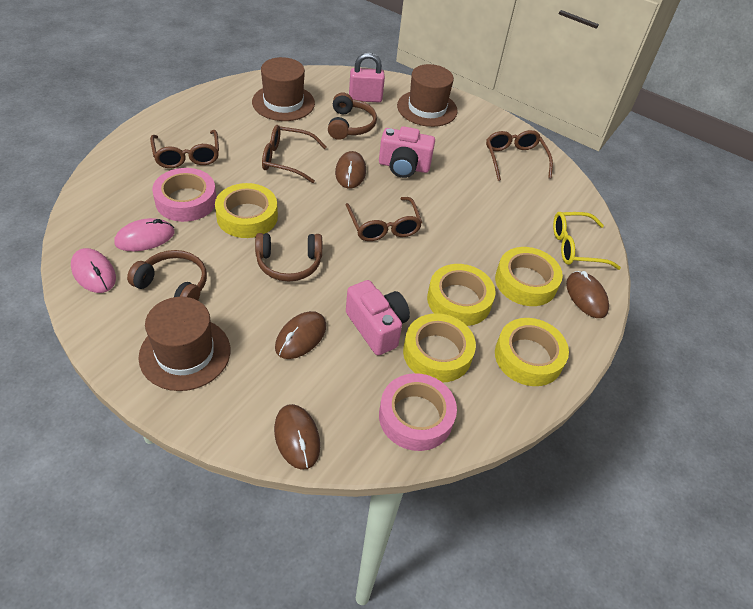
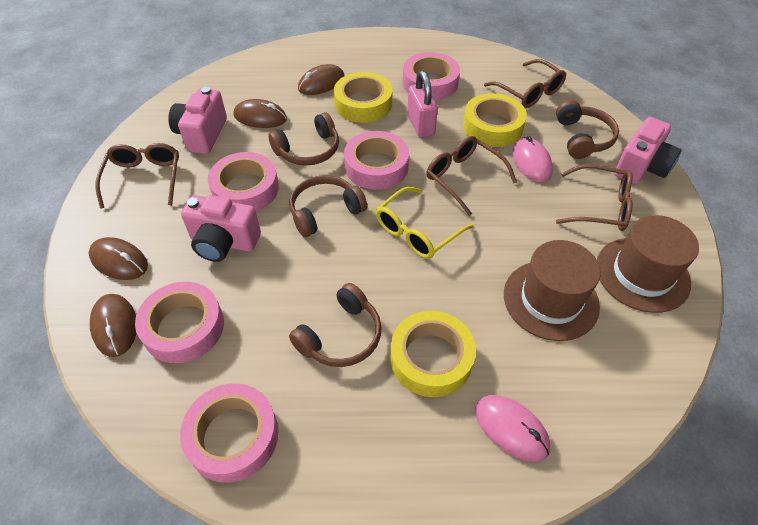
brown hat: [139,297,230,391] [252,57,315,121] [397,64,458,127] = 3 -> [504,240,601,341] [597,215,699,313] = 2
brown headphones: [127,250,207,300] [255,233,322,282] [328,93,377,140] = 3 -> [268,112,339,166] [289,175,367,237] [289,283,382,367] [556,100,619,159] = 4
pink camera: [346,280,410,355] [379,126,435,178] = 2 -> [168,87,227,154] [181,195,261,262] [614,117,681,184] = 3
pink tape: [152,168,217,222] [379,373,457,451] = 2 -> [135,282,224,363] [180,383,278,483] [208,152,279,211] [344,131,409,190] [403,52,460,100] = 5
yellow tape: [215,183,278,238] [403,313,476,382] [427,264,496,326] [495,247,563,306] [495,318,569,386] = 5 -> [334,72,392,123] [390,311,476,397] [463,93,527,147] = 3

